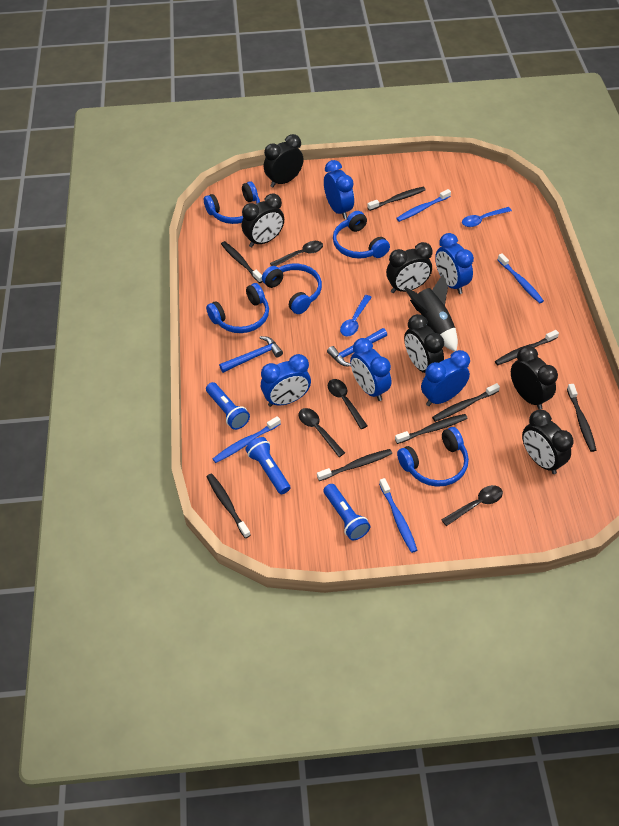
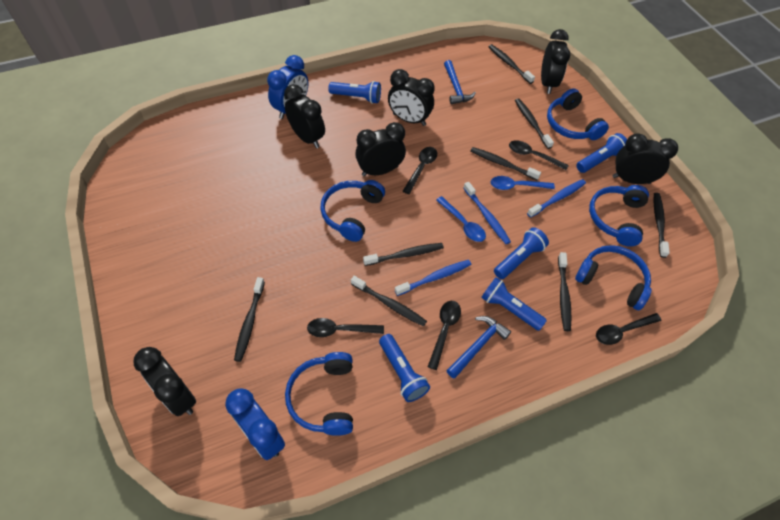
black rocket: [404,274,458,351] = 1 -> none = 0
black spoon: [270,241,323,266] [299,408,345,457] [328,379,367,429] [441,485,503,526] = 4 -> [307,318,384,337] [403,147,437,194] [428,301,461,370] [509,140,569,170] [596,313,661,345] = 5
blue clock: [261,354,311,407] [324,160,354,219] [350,338,391,401] [421,350,470,406] [435,233,474,294] = 5 -> [225,388,285,460] [267,55,308,119] = 2
blue flashlight: [206,382,250,430] [245,437,290,494] [323,484,370,540] = 3 -> [328,81,381,104] [379,334,430,402] [481,277,547,331] [494,227,549,279] [576,133,627,173] = 5
blue toothbrush: [213,416,281,463] [379,478,417,553] [396,189,451,222] [497,253,544,303] = 4 -> [395,260,471,296] [463,182,511,244] [527,179,586,218] = 3

